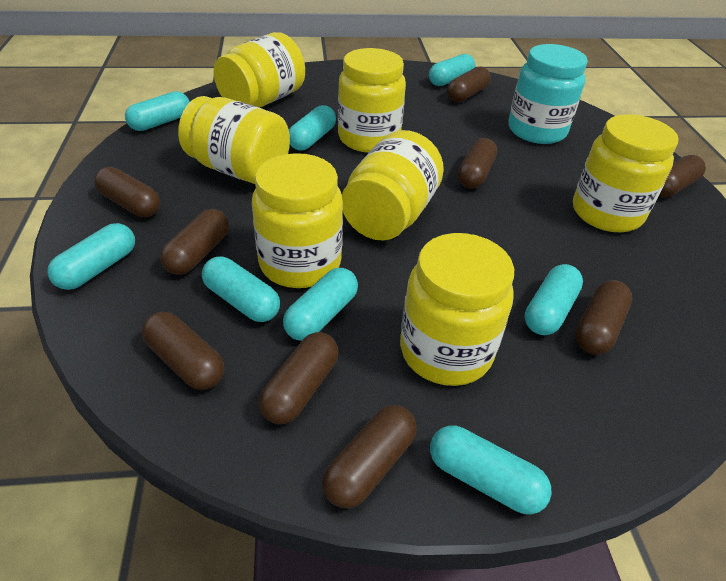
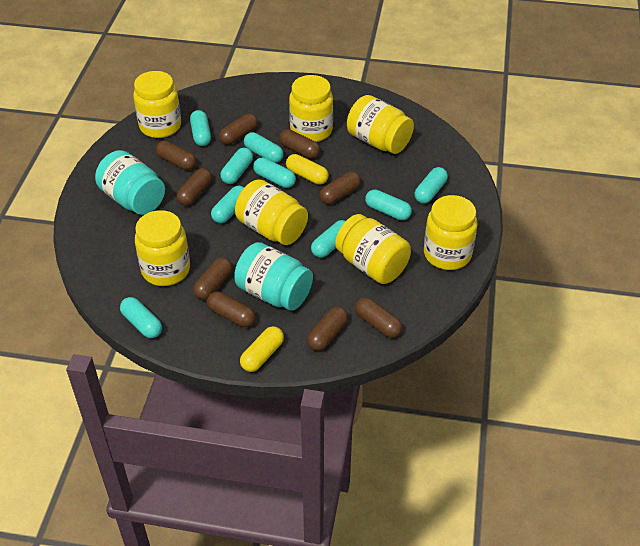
turquoise capsule: [47,223,135,290] [125,91,190,131] [202,257,280,322] [283,268,358,341] [289,105,336,151] [429,54,475,86] [430,425,552,514] [524,264,583,335] = 8 -> [120,297,162,338] [190,110,211,146] [211,186,244,223] [220,148,253,184] [244,132,284,163] [253,157,296,188] [311,220,346,258] [365,189,412,220] [415,167,448,204] = 9
turquoise jar: [509,44,588,144] = 1 -> [95,150,165,215] [234,242,313,311] = 2
yellow capsule: none = 0 -> [240,326,284,372] [286,154,329,185] = 2

